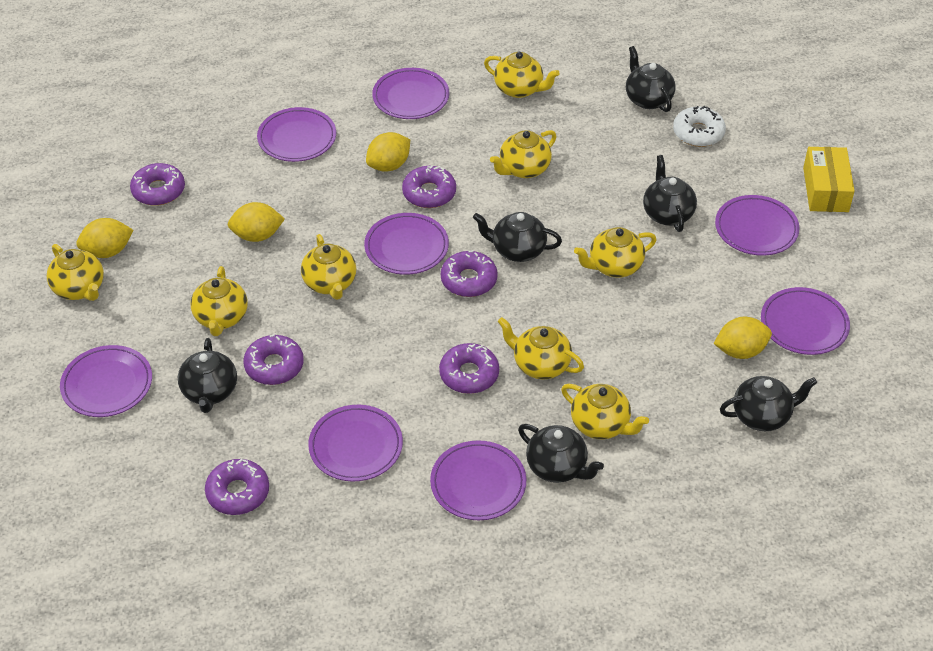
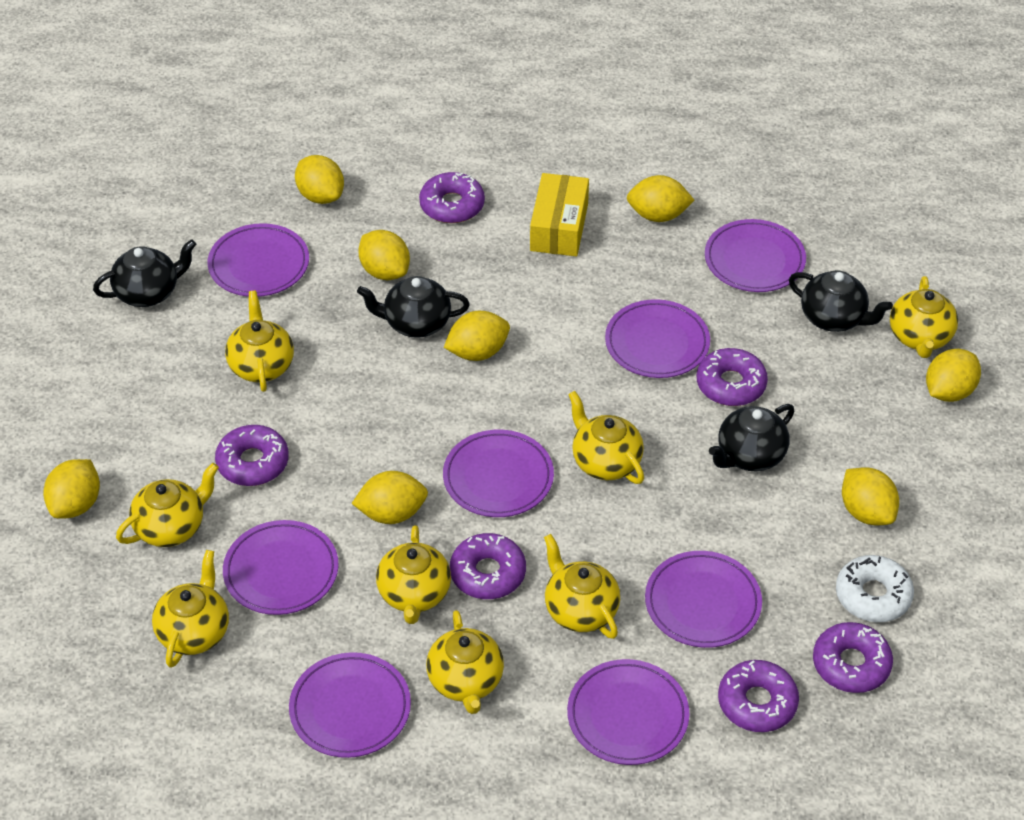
black teapot: [178,338,237,413] [473,212,562,262] [518,424,604,483] [626,46,676,112] [643,155,697,232] [720,376,817,431] = 6 -> [93,239,196,307] [357,276,470,338] [709,404,795,471] [789,270,893,332] = 4
yellow lemon: [76,218,134,258] [228,202,285,242] [366,132,410,172] [713,317,772,359] = 4 -> [43,459,100,519] [295,155,344,204] [351,471,428,524] [358,230,410,280] [444,311,510,361] [627,175,694,222] [842,467,899,525] [926,349,981,402] = 8

